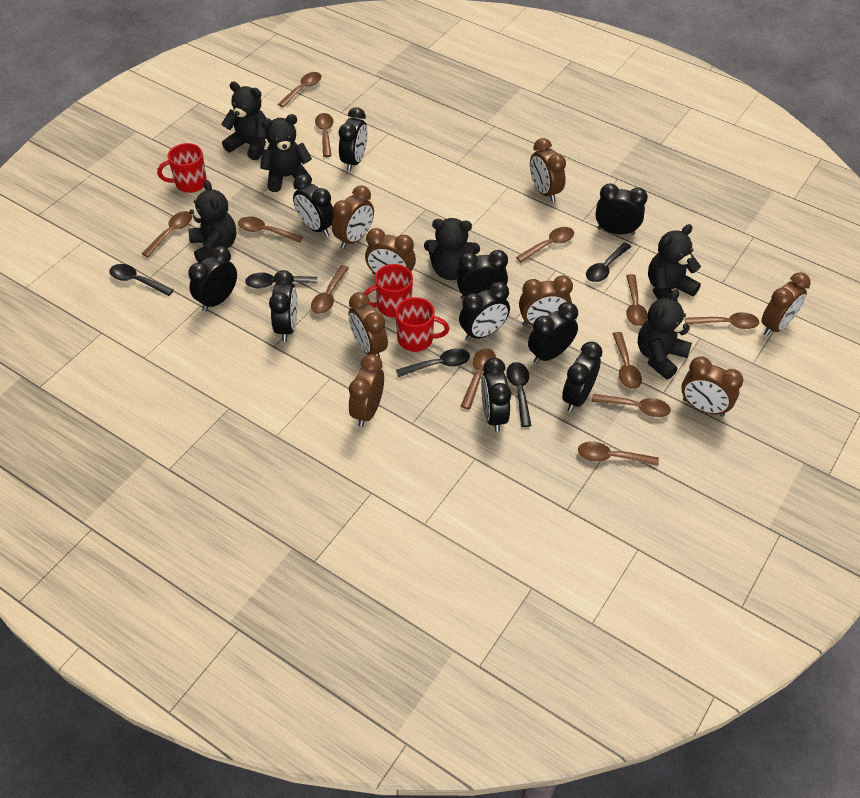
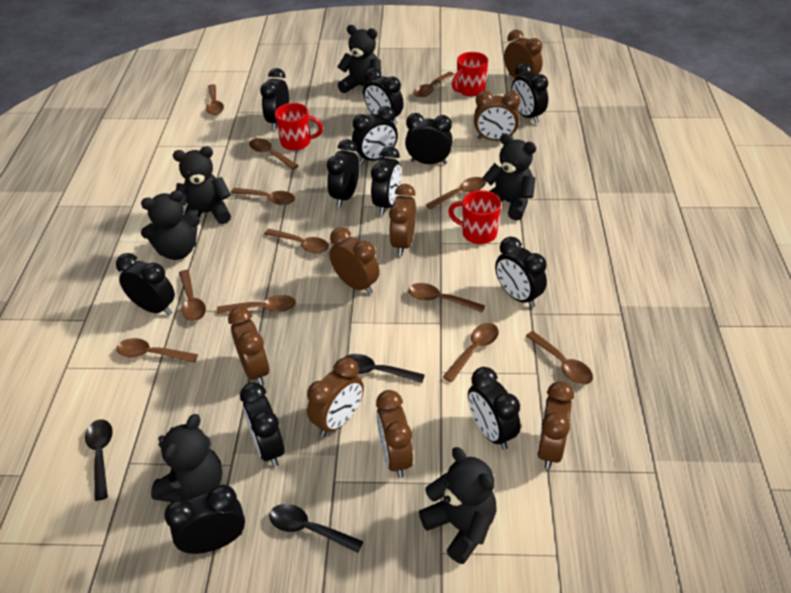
black clock: [188,246,237,312] [269,270,298,342] [293,175,334,237] [339,107,368,172] [456,250,508,299] [459,282,510,341] [481,358,511,432] [528,302,578,364] [562,341,602,412] [596,183,648,235] = 10 -> [116,253,175,315] [164,485,245,554] [240,382,285,467] [260,68,289,130] [327,139,359,207] [352,106,398,164] [364,68,404,125] [371,146,401,215] [405,113,453,165] [468,367,521,450] [495,237,547,308] [511,63,548,124] = 12
black spoon: [109,264,174,296] [245,272,317,288] [396,348,470,377] [506,362,531,427] [586,242,631,282] = 5 -> [85,419,113,501] [269,504,364,553] [344,354,425,383] = 3

